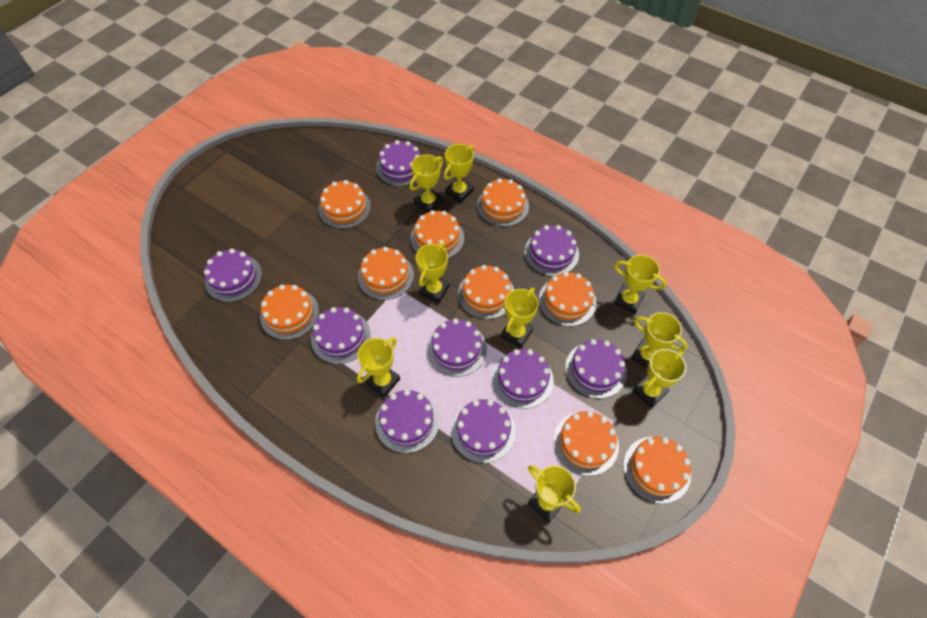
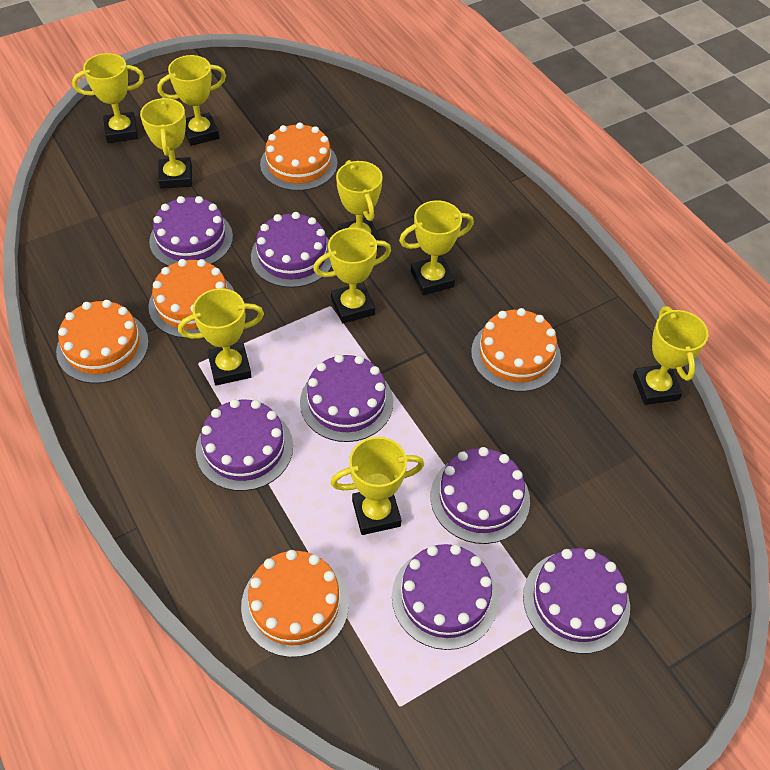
orange cake: [260,285,319,340] [318,180,371,229] [358,247,414,300] [410,210,464,258] [458,265,514,319] [477,178,529,227] [539,272,596,326] [553,411,619,476] [623,437,691,504] = 9 -> [56,300,149,384] [148,259,235,338] [241,550,349,657] [260,122,337,191] [471,308,561,392] = 5
purple cake: [204,248,262,302] [311,307,371,364] [375,390,440,453] [376,140,420,186] [427,318,487,377] [451,399,516,463] [492,349,554,409] [524,225,579,276] [565,339,627,399] = 9 -> [149,196,233,266] [196,399,293,491] [251,212,332,288] [300,354,393,442] [392,544,498,650] [430,447,530,544] [523,548,630,654] = 7

